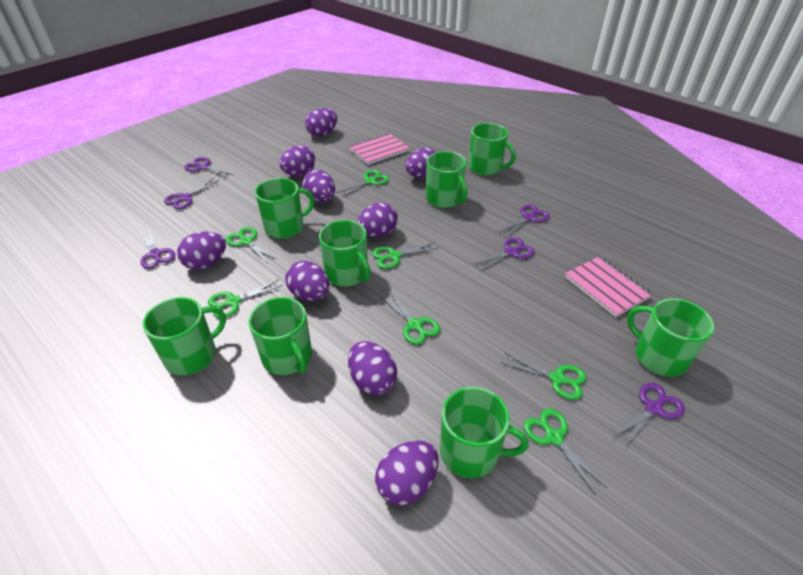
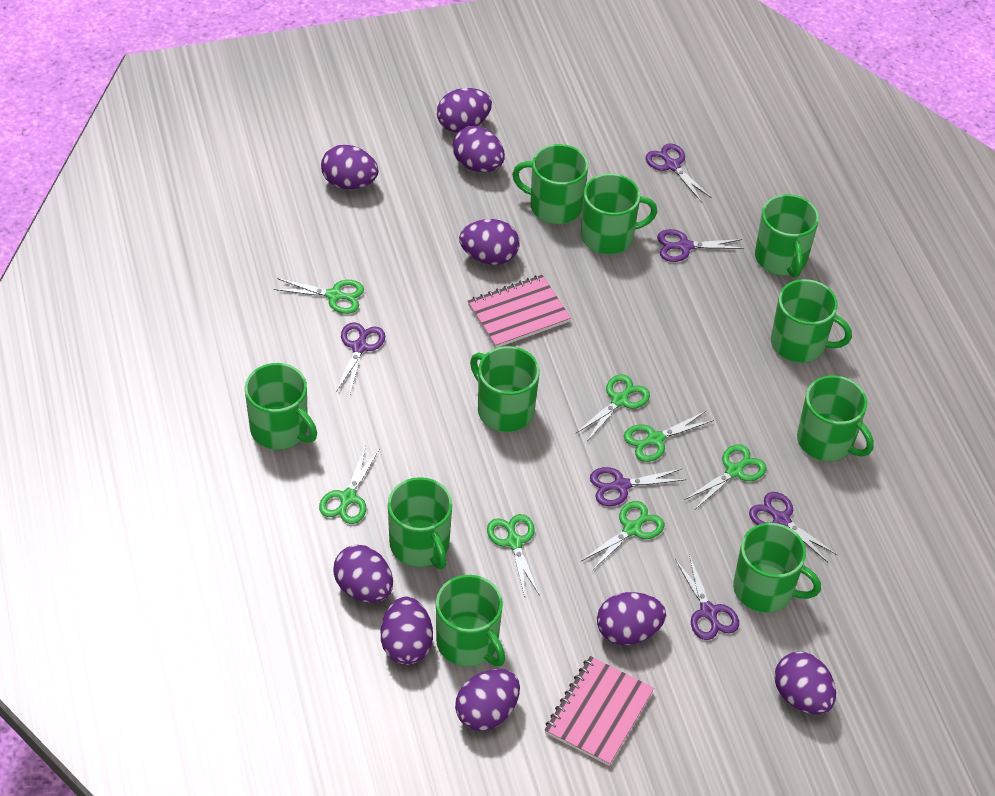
green mug: [143,297,226,376] [249,297,312,375] [255,178,315,239] [319,220,371,287] [426,151,468,208] [440,387,529,478] [469,123,516,176] [627,298,714,377] = 8 -> [245,363,317,450] [388,477,452,570] [436,575,505,667] [470,346,539,432] [512,144,588,224] [581,173,657,254] [733,523,821,613] [755,194,819,278] [771,279,852,363] [797,375,874,461] = 10

